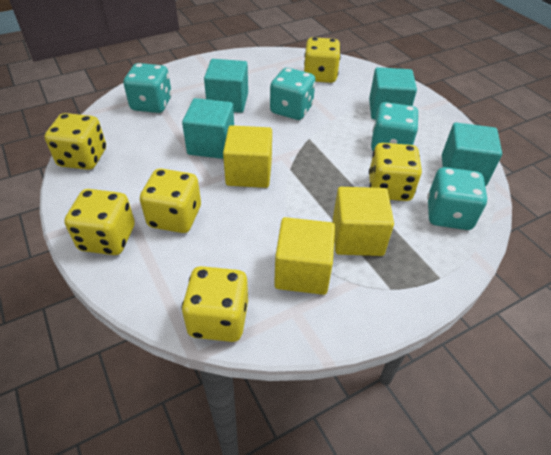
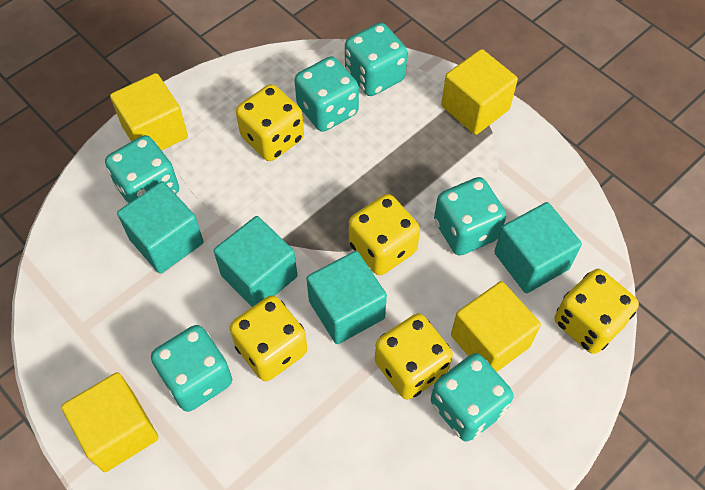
turquoise dice: [124,63,172,113] [270,68,315,120] [371,102,419,151] [427,167,487,230] = 4 -> [105,135,179,204] [151,325,232,412] [294,56,359,132] [345,23,408,96] [431,353,514,441] [434,177,506,256] = 6
yellow cube: [223,125,272,188] [274,217,335,295] [333,187,394,256] = 3 -> [61,372,159,472] [110,73,188,151] [441,49,518,135] [451,281,541,372] = 4
yellow dice: [45,113,106,170] [64,189,135,255] [140,168,201,233] [182,266,248,342] [304,37,341,83] [369,143,422,201] = 6 -> [229,295,307,381] [236,84,304,161] [349,194,420,275] [375,313,453,400] [554,269,639,354] = 5

